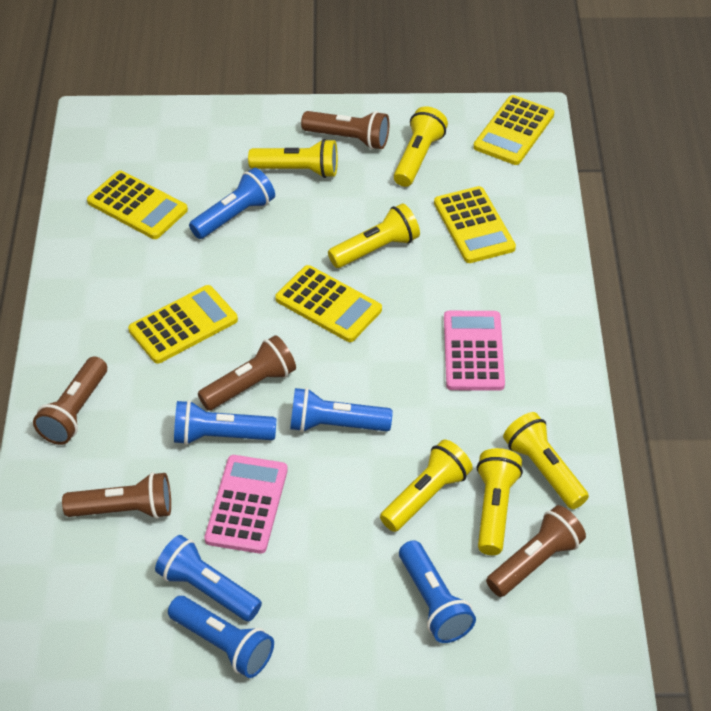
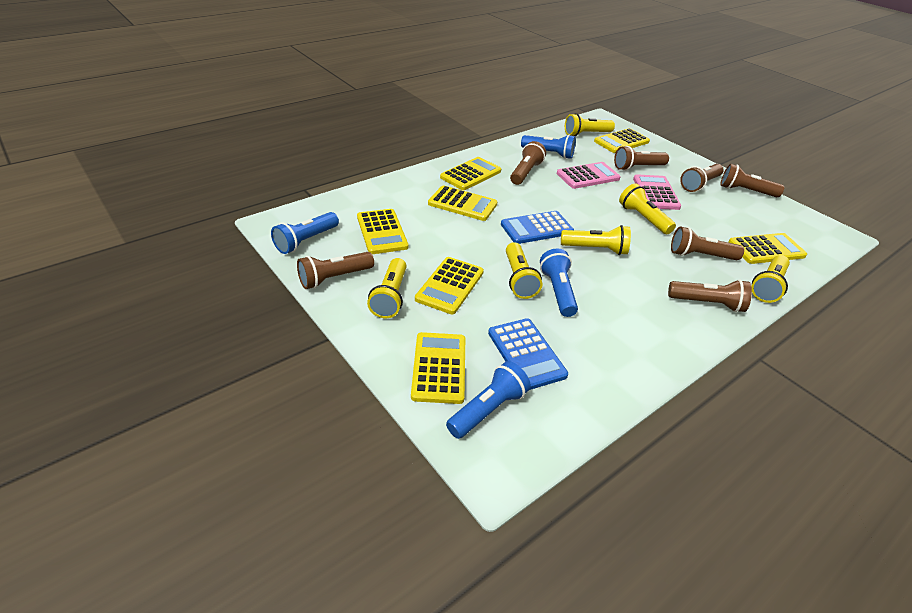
blue calculator: none = 0 -> [488,318,568,390] [501,211,574,244] = 2
blue flashlight: [155,535,262,621] [168,596,274,678] [174,400,276,445] [189,168,275,239] [290,388,393,432] [399,540,476,643] = 6 -> [271,212,339,254] [446,361,531,439] [521,135,576,159] [540,249,578,317] = 4
brown flashlight: [33,356,107,445] [62,472,171,519] [198,335,296,411] [301,111,389,150] [486,505,586,597] = 5 -> [297,252,374,289] [510,141,546,185] [614,146,669,171] [668,279,752,312] [671,227,744,260] [680,164,724,192] [720,164,785,197] = 7
yellow calculator: [87,170,188,239] [128,285,238,364] [275,265,382,342] [434,186,516,263] [473,95,554,165] = 5 -> [357,209,408,254] [411,332,465,404] [415,257,484,314] [428,185,498,221] [440,157,501,190] [594,128,650,153] [728,233,807,264] = 7

